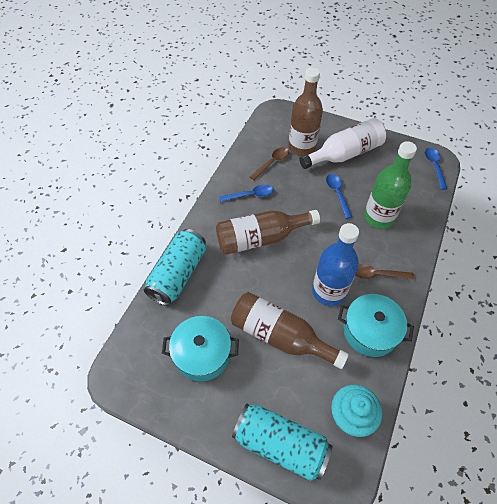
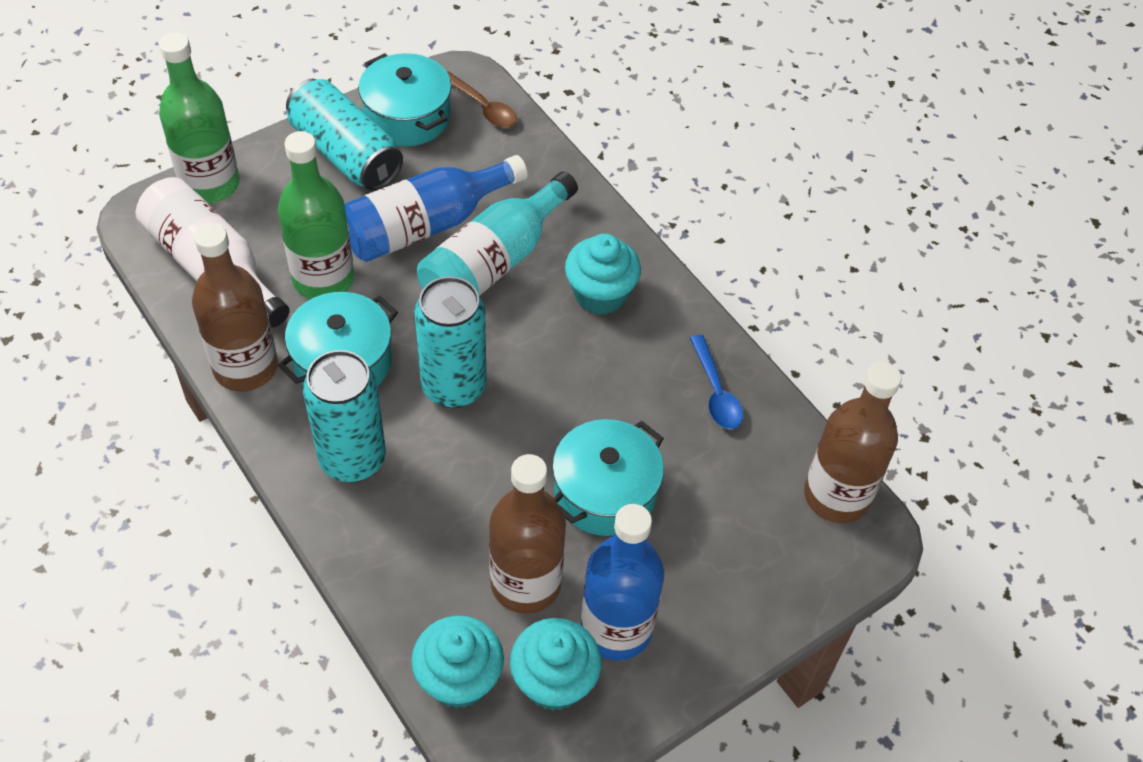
blue bottle: [312,223,359,306] = 1 -> [344,155,528,262] [581,504,664,660] = 2
blue spoon: [219,184,273,202] [326,174,352,219] [425,148,447,190] = 3 -> [690,335,743,429] = 1
brown spoon: [250,147,289,180] [355,264,414,279] = 2 -> [447,71,517,128] = 1
green bottle: [364,141,417,229] = 1 -> [159,32,240,203] [278,131,354,299] = 2
turquoise bottle: none = 0 -> [417,172,578,296] = 1
turquoise can: [144,229,206,306] [232,404,332,481] = 2 -> [286,79,403,191] [303,350,386,482] [414,276,487,408] = 3
turquoise cupcake: [331,385,382,437] = 1 -> [411,616,504,709] [510,618,602,711] [565,234,641,315] = 3
turquoise pot: [162,316,239,381] [338,294,414,357] = 2 -> [278,292,398,386] [358,53,451,146] [552,419,664,536] = 3

